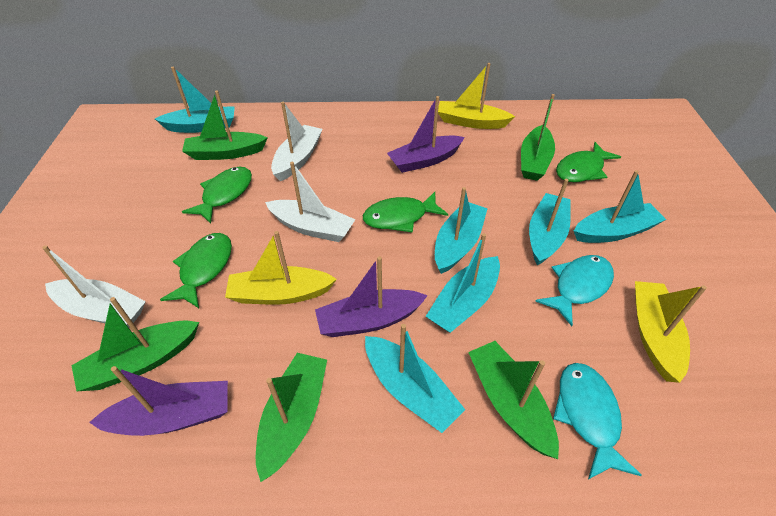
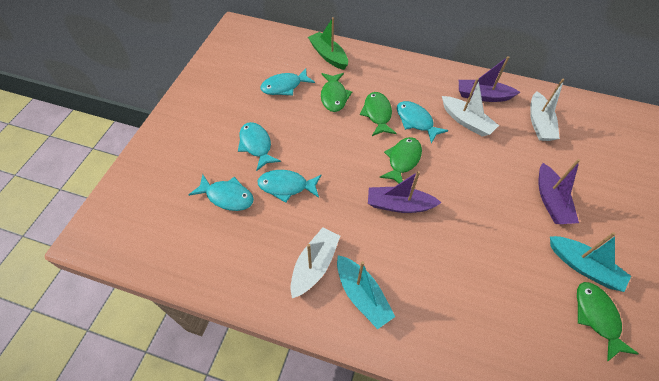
green boat: [71,297,199,391] [182,91,268,160] [256,353,327,482] [468,341,559,459] [521,94,555,181] = 5 -> [308,17,348,70] = 1
turquoise boat: [155,67,235,133] [365,324,465,433] [426,233,500,333] [435,187,488,274] [529,179,571,265] [574,170,666,243] = 6 -> [337,255,395,329] [550,232,631,292] = 2
turquoise fish: [535,255,614,326] [553,363,642,480] = 2 -> [189,174,254,211] [238,122,281,171] [258,170,321,203] [260,68,315,96] [397,101,449,144] = 5
yellow boat: [225,231,337,305] [438,63,515,129] [635,281,707,383] = 3 -> none = 0

